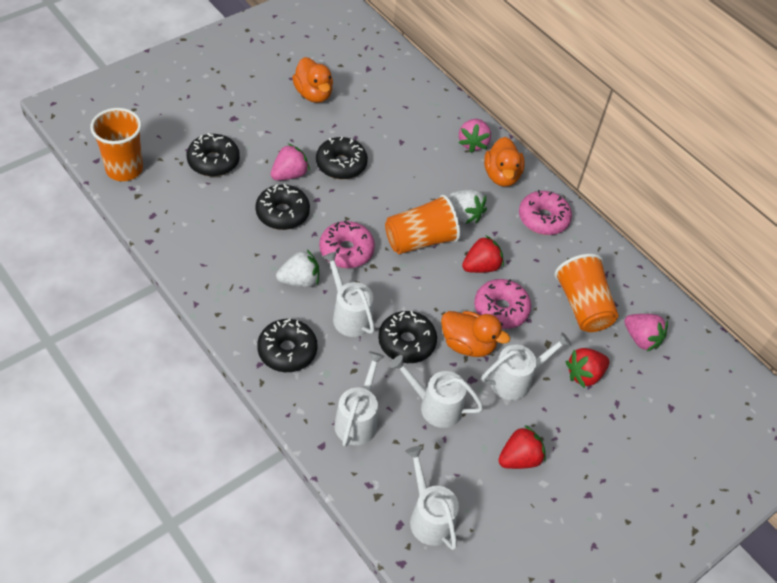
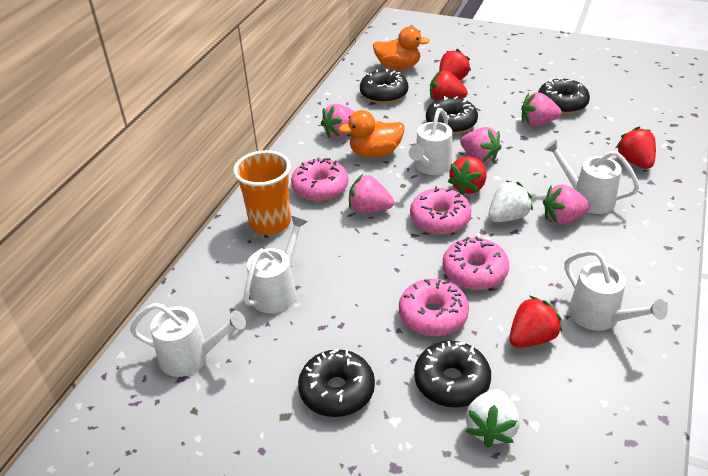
orange cup: [90,108,143,181] [385,195,460,254] [554,253,619,332] = 3 -> [233,150,291,235] = 1
orange duck: [292,57,333,103] [441,311,510,357] [484,137,525,187] = 3 -> [339,110,404,158] [373,26,430,70] = 2
pink donut: [319,220,375,268] [474,279,531,329] [519,190,572,235] = 3 -> [291,158,348,201] [399,279,469,336] [410,186,471,234] [443,236,509,290] = 4
pink strawberry: [271,144,310,181] [459,119,491,153] [624,314,668,352] = 3 -> [321,104,355,138] [349,174,394,213] [460,127,502,163] [521,92,561,127] [543,184,590,225] = 5
red strawberry: [462,235,504,273] [498,425,546,469] [566,348,610,388] = 3 -> [430,71,468,101] [439,49,471,80] [448,156,487,195] [509,296,562,348] [616,127,656,169] = 5

